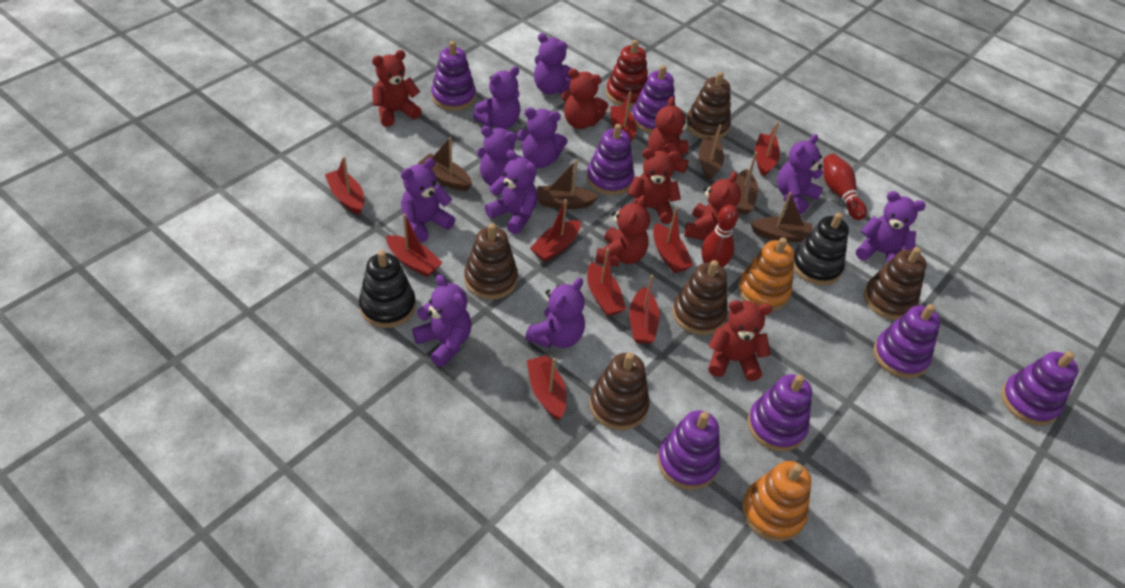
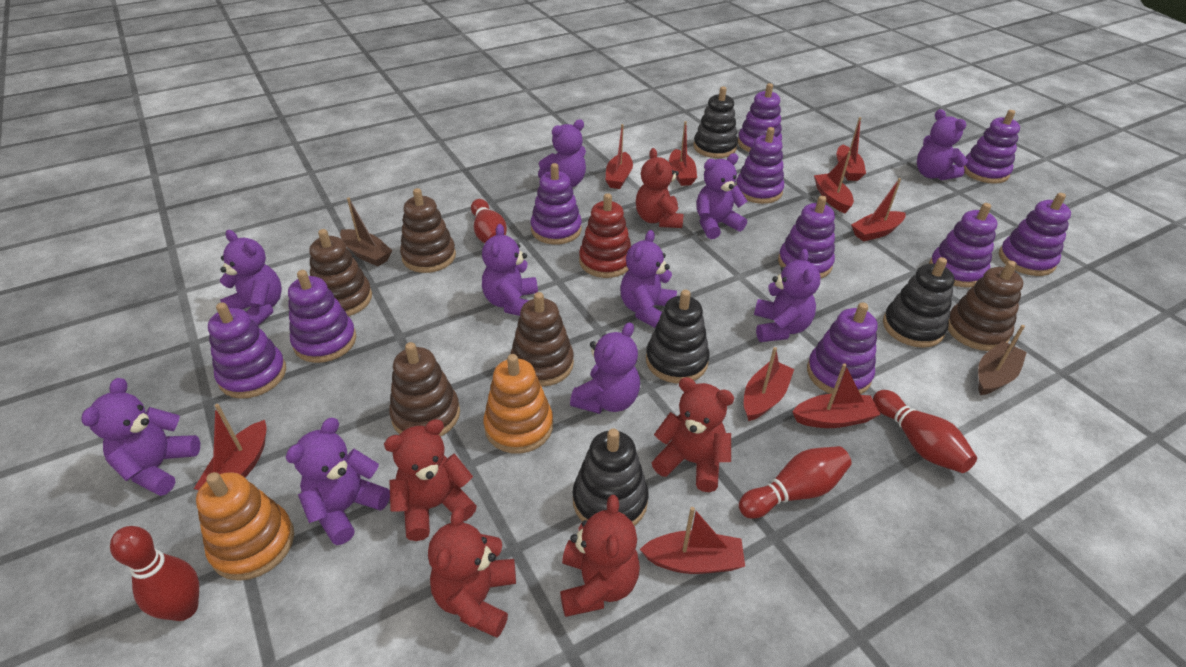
black stacking toy: [359,250,416,328] [793,213,849,285] = 2 -> [573,428,648,526] [646,290,710,383] [693,87,738,158] [883,257,955,348] = 4
brown boat: [418,137,472,191] [537,159,599,209] [699,125,724,181] [735,151,758,214] [751,192,813,242] = 5 -> [340,197,392,266] [978,325,1027,395] = 2
purple stacking toy: [431,41,476,111] [586,124,635,195] [632,65,676,133] [657,410,720,490] [748,374,812,452] [873,304,941,378] [1001,351,1078,426] = 7 -> [208,302,286,399] [288,270,356,363] [531,163,582,244] [736,127,784,204] [738,83,782,152] [778,196,835,279] [807,302,878,395] [929,203,998,288] [964,110,1020,184] [999,193,1071,276] = 10
red bowling pin: [701,205,738,268] [823,154,867,220] = 2 -> [110,526,199,621] [471,199,507,243] [739,446,852,519] [873,390,977,473] = 4
red teddy bear: [372,50,422,127] [561,68,609,129] [595,195,650,267] [627,148,681,224] [648,96,691,173] [684,171,741,240] [708,300,772,381] = 7 -> [384,419,477,541] [428,506,516,638] [560,495,640,617] [636,148,683,228] [652,377,734,492] = 5

